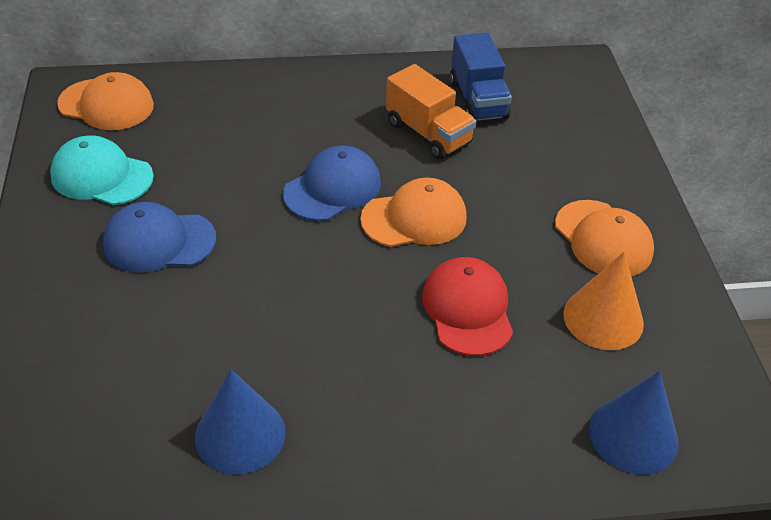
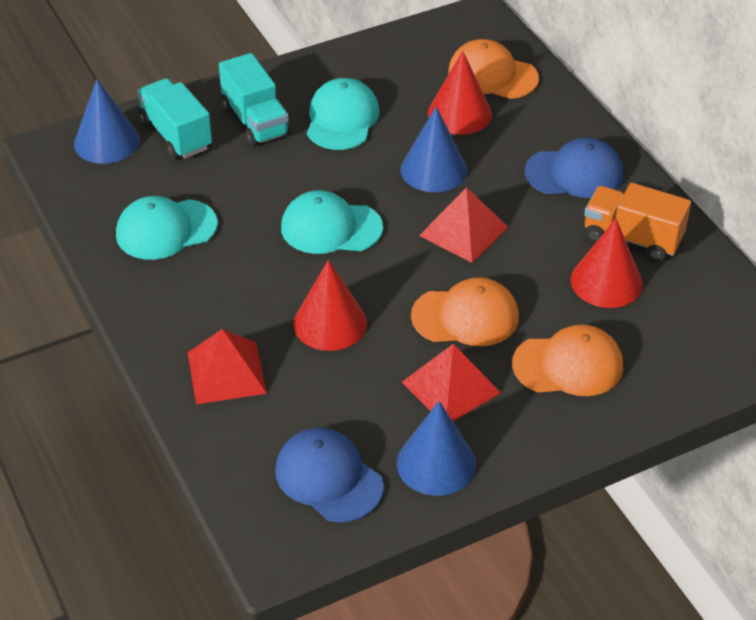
blue cone: [195,369,285,474] [589,371,679,475] = 2 -> [74,79,140,164] [397,401,476,496] [400,107,467,192] = 3
blue truck: [450,32,512,121] = 1 -> none = 0
orange cone: [563,252,644,350] = 1 -> none = 0
red cap: [422,257,513,356] = 1 -> none = 0
red cone: none = 0 -> [293,260,367,351] [428,51,492,135] [571,219,643,308] = 3
red pyramid: none = 0 -> [188,329,267,405] [402,344,501,421] [419,187,508,263] = 3
turquoise cap: [50,135,154,205] = 1 -> [116,196,218,260] [281,190,383,254] [307,78,380,150] = 3
turquoise truck: none = 0 -> [137,78,212,159] [219,53,290,147] = 2

